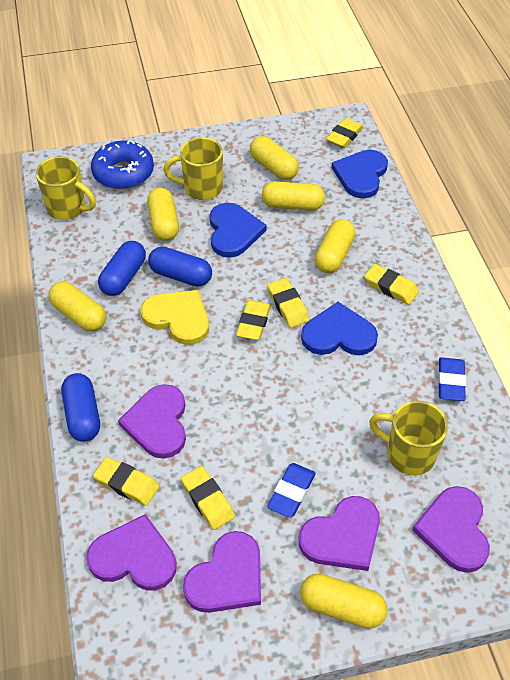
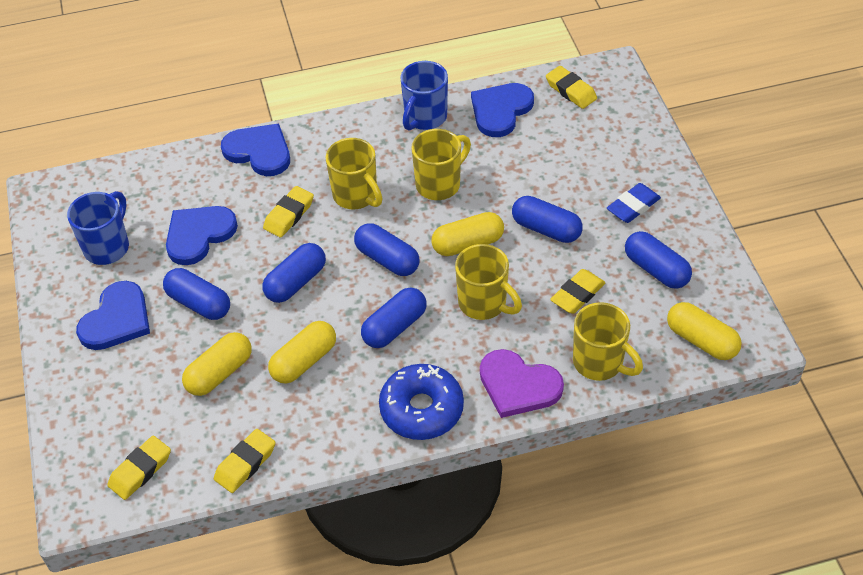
blue capsule: [61,373,100,442] [98,241,146,296] [148,247,212,287] = 3 -> [163,268,230,320] [263,243,326,303] [354,223,420,276] [361,288,427,348] [512,196,583,243] [625,231,692,289] = 6
blue eraser: [267,463,316,518] [438,357,466,401] = 2 -> [607,183,661,223] = 1
blue heart: [210,203,267,258] [301,302,378,355] [332,150,388,198] = 3 -> [76,281,150,350] [166,206,238,265] [221,123,290,176] [471,83,534,137] = 4
blue mug: none = 0 -> [67,191,129,265] [400,61,448,131] = 2
purple heart: [86,514,177,590] [118,384,186,459] [183,531,261,613] [299,496,380,571] [412,486,490,573] = 5 -> [480,349,564,418] = 1
yellow capsule: [48,282,106,331] [147,188,179,241] [250,136,299,180] [262,181,325,211] [300,574,387,629] [315,219,355,273] = 6 -> [182,332,252,396] [268,321,336,383] [431,212,504,256] [667,302,742,360] = 4
yellow eraser: [93,457,159,506] [181,466,235,530] [236,300,271,340] [267,278,309,328] [326,118,363,148] [364,264,419,305] = 6 -> [107,436,171,500] [214,429,275,493] [263,186,314,237] [546,66,597,109] [550,269,605,314] = 5
yellow heart: [141,290,209,345] = 1 -> none = 0
yellow mug: [36,156,96,220] [163,137,223,200] [369,401,448,476] = 3 -> [325,138,383,210] [411,129,471,200] [455,244,522,320] [573,302,643,381] = 4

